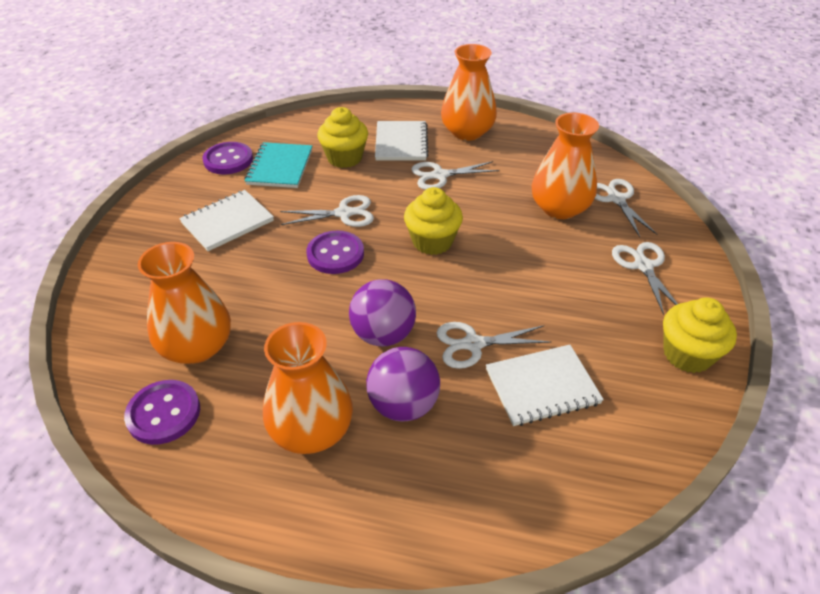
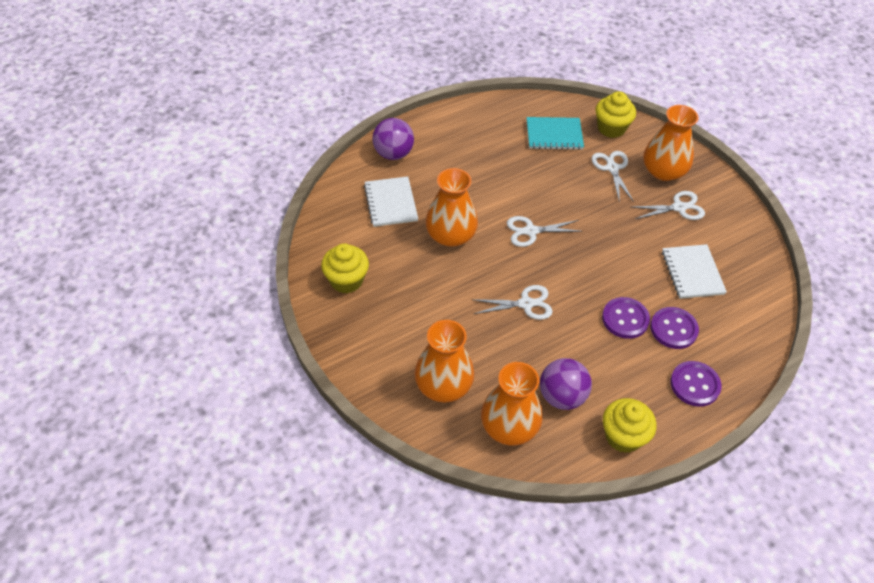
white notebook: [179,190,274,251] [375,121,428,160] [486,345,604,426] = 3 -> [364,176,418,227] [662,244,727,299] = 2
white scissors: [280,195,374,227] [411,161,499,190] [436,322,551,369] [595,179,658,237] [612,242,678,315] = 5 -> [471,285,553,320] [507,216,583,247] [591,151,634,203] [632,191,705,220] = 4

